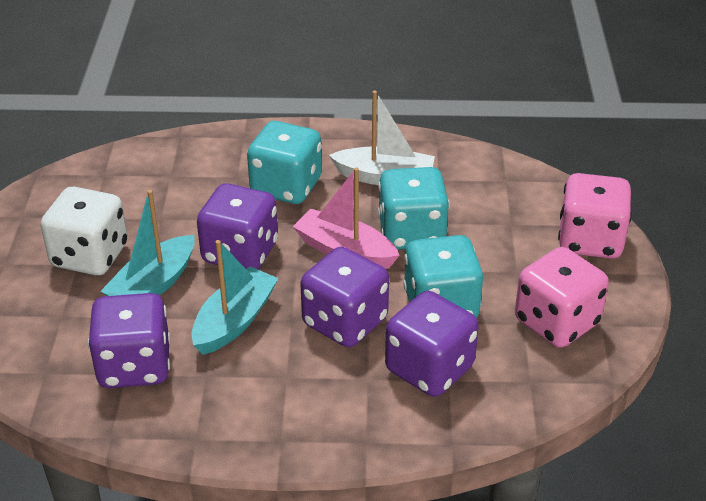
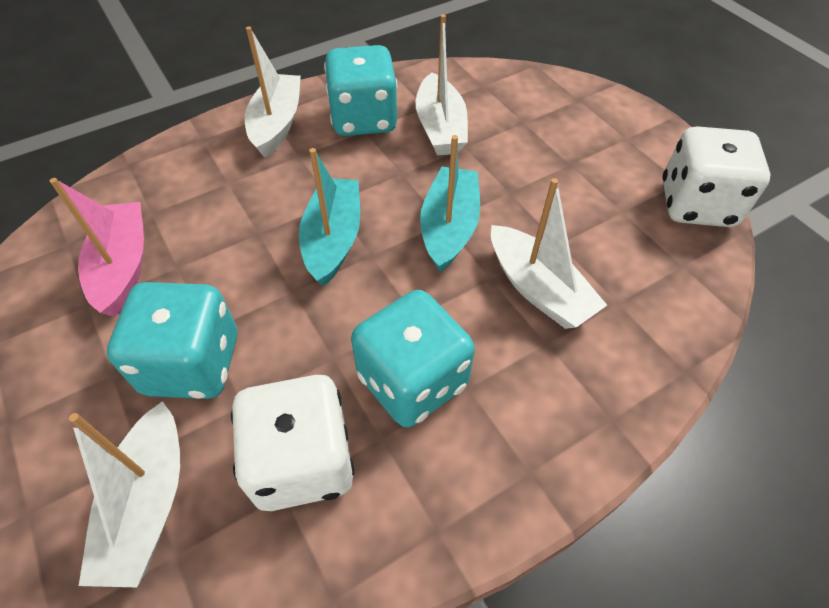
pink dice: [515,247,609,348] [558,173,632,259] = 2 -> none = 0
purple dice: [88,293,170,388] [197,183,278,269] [300,247,389,347] [385,291,479,397] = 4 -> none = 0
white boat: [329,91,435,185] = 1 -> [69,401,180,587] [245,26,301,158] [416,14,468,156] [491,178,607,329] = 4
white dice: [40,187,128,275] = 1 -> [231,375,354,511] [662,126,770,227] = 2

